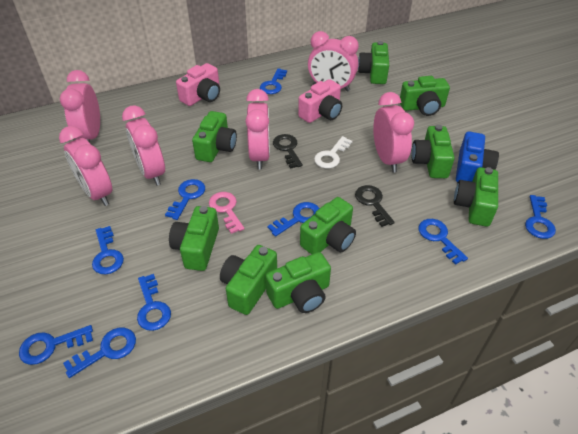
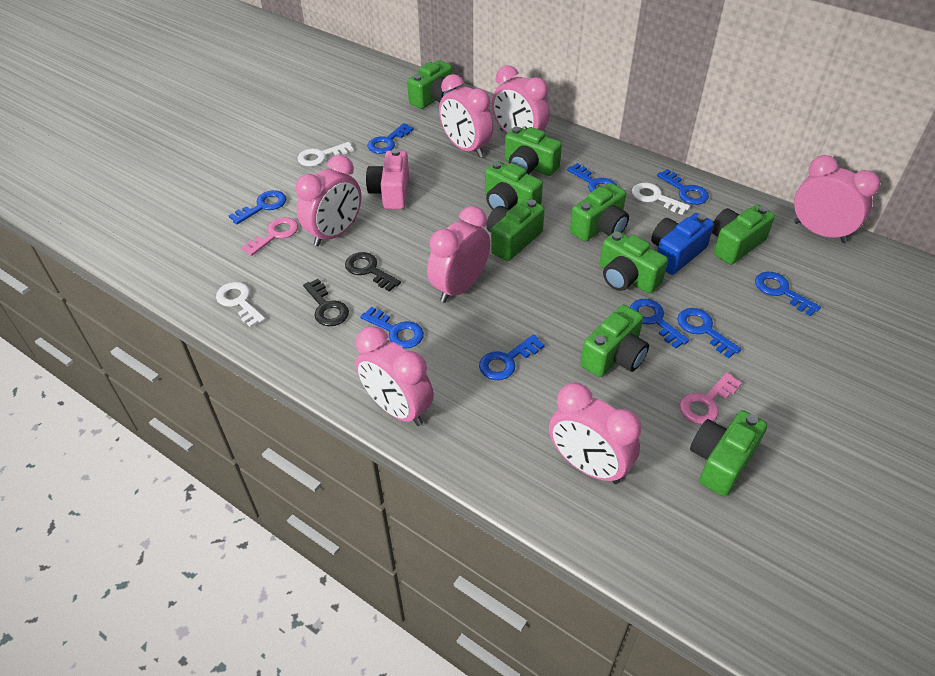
pink camera: [176,63,220,106] [298,79,342,123] = 2 -> [366,149,409,209] = 1
pink clock: [59,126,112,206] [60,70,100,143] [122,105,165,186] [245,89,270,170] [308,31,359,92] [373,92,414,173] = 6 -> [295,155,362,246] [355,326,434,426] [427,206,490,303] [439,74,493,158] [492,65,550,134] [549,383,641,484] [794,155,880,243] = 7
pink key: [209,192,244,234] = 1 -> [241,217,298,256] [680,373,742,425] = 2
white key: [314,136,352,168] = 1 -> [216,282,265,328] [298,142,354,166] [632,183,690,215] = 3

